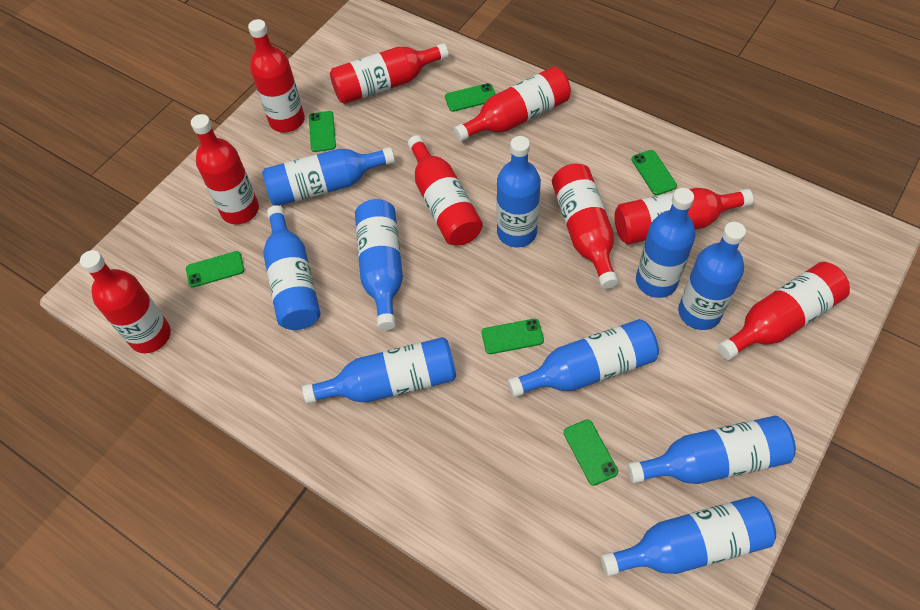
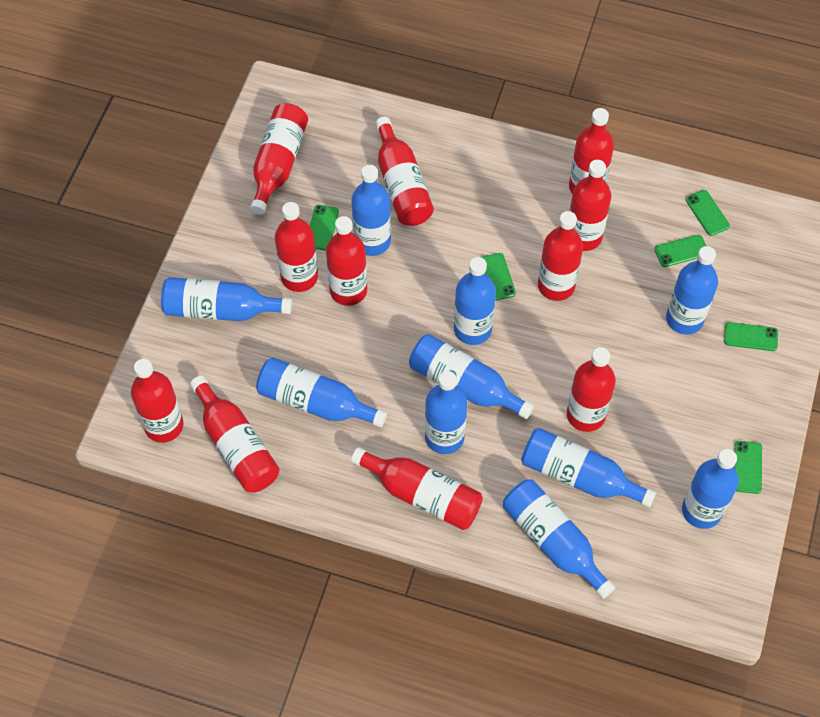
red bottle: [80,250,171,353] [191,114,259,224] [248,19,305,133] [330,43,449,104] [408,135,483,246] [454,67,571,142] [552,163,618,289] [615,188,753,244] [717,262,850,360] = 9 -> [131,359,184,443] [190,376,280,493] [250,103,308,215] [275,202,318,292] [326,216,367,306] [351,447,483,530] [375,117,434,226] [538,211,583,301] [567,347,616,432] [569,108,614,194] [569,160,611,251] = 11

